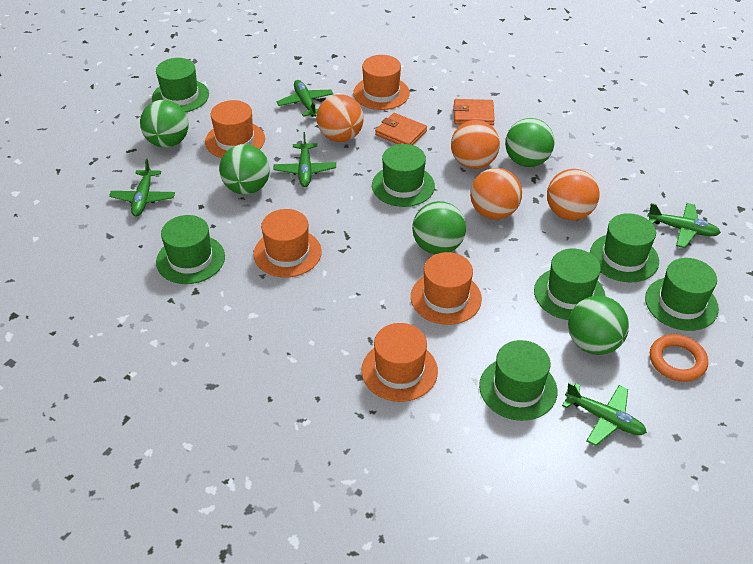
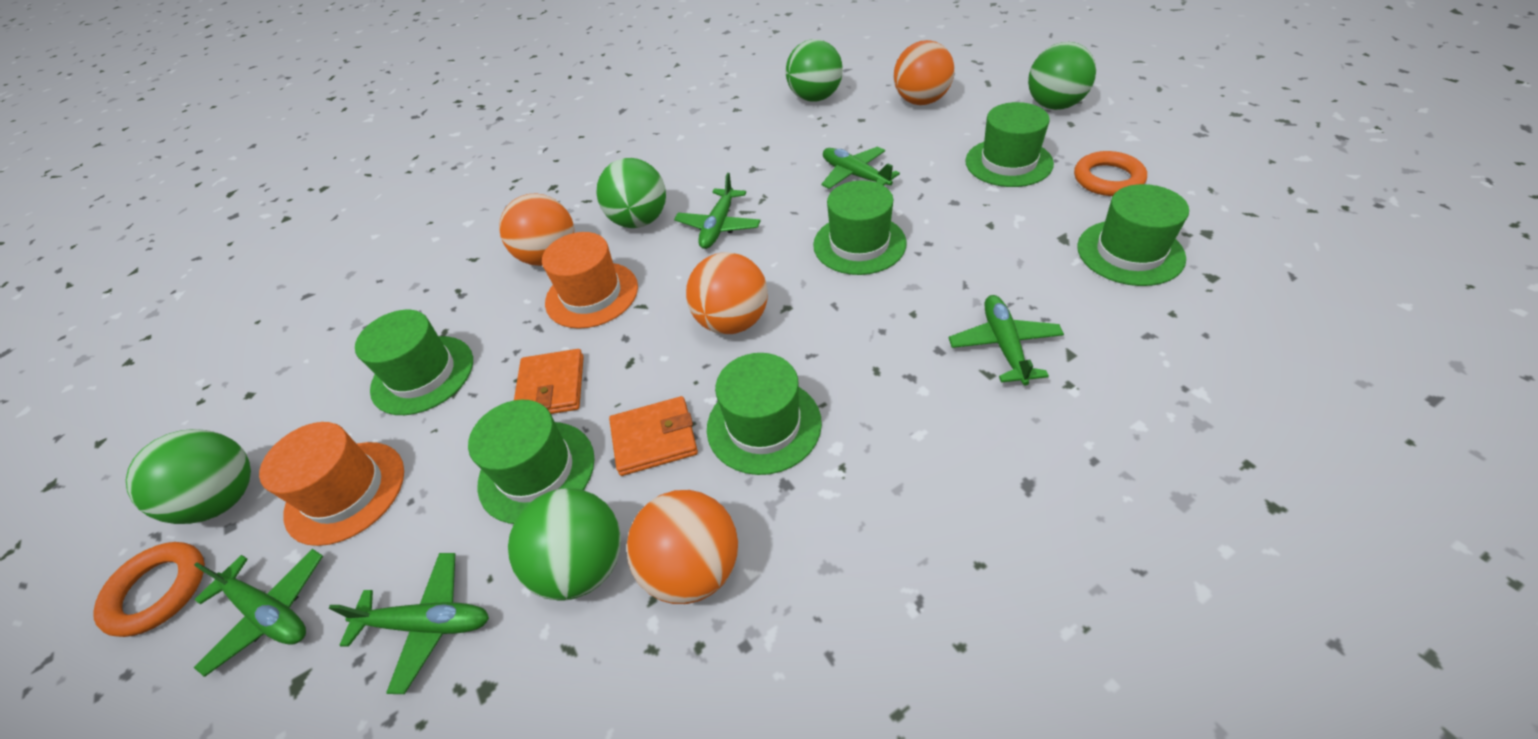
green hat: [152,58,209,112] [156,215,225,284] [372,144,435,207] [479,340,557,421] [534,249,606,320] [590,213,659,282] [645,258,719,331] = 7 -> [355,310,473,415] [468,400,595,524] [707,353,822,475] [813,181,907,275] [965,102,1054,187] [1077,184,1189,286] = 6
orange hat: [205,100,265,158] [253,209,322,277] [353,55,410,110] [361,323,438,402] [411,252,482,325] = 5 -> [259,422,404,546] [542,232,638,329] = 2
orange ring: [650,334,708,382] = 1 -> [93,542,205,637] [1074,151,1147,196] = 2

